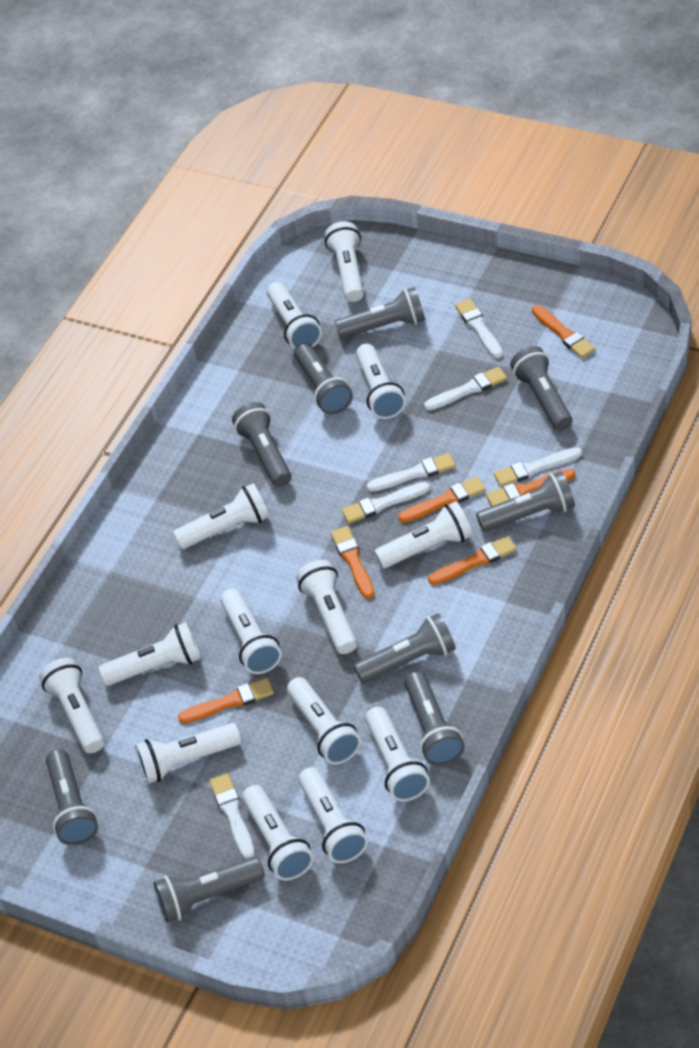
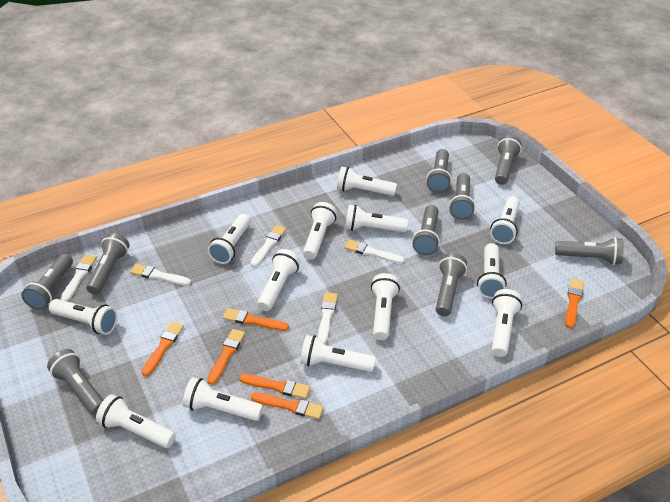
white brush: [209,773,255,859] [342,482,430,523] [366,453,456,492] [424,367,507,411] [455,298,503,358] [494,447,582,487] = 6 -> [61,255,97,302] [130,264,191,286] [250,225,286,267] [318,292,338,344] [344,240,404,264] = 5
white flashlight: [39,658,105,753] [99,622,201,686] [135,723,241,784] [173,483,270,549] [220,589,282,674] [242,785,314,881] [267,282,322,349] [287,677,361,765] [296,560,357,654] [298,767,368,863] [325,221,364,302] [356,344,406,419] [365,707,430,801] [374,501,473,568] = 14 -> [49,299,118,335] [96,394,176,448] [183,377,263,421] [208,214,251,264] [257,249,300,311] [300,335,376,372] [303,202,337,259] [337,167,397,196] [345,205,408,232] [371,273,400,340] [477,243,507,299] [490,196,520,244] [491,289,522,357] = 13

